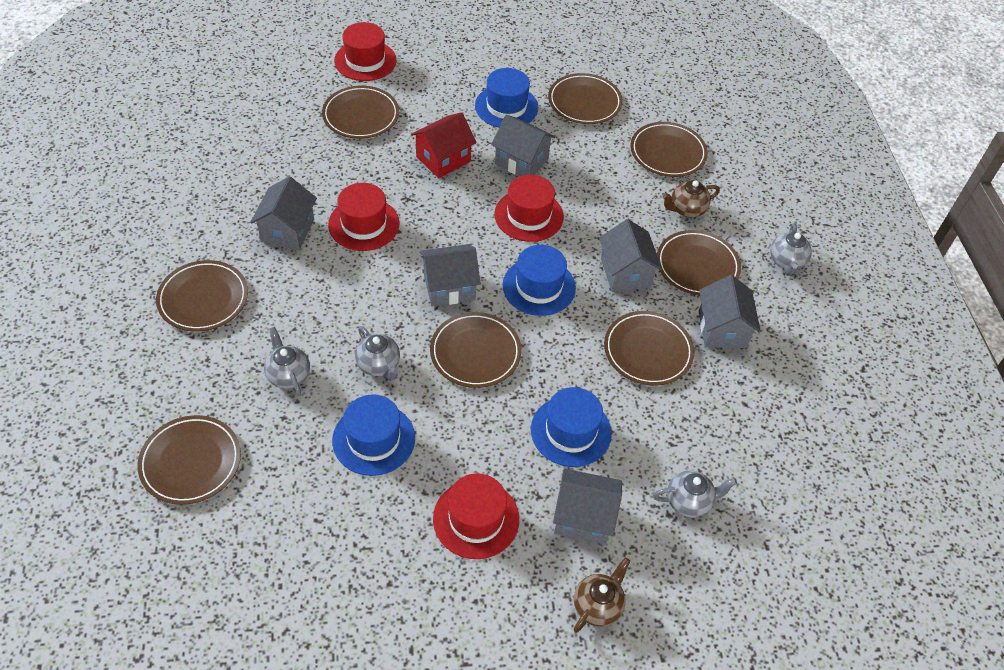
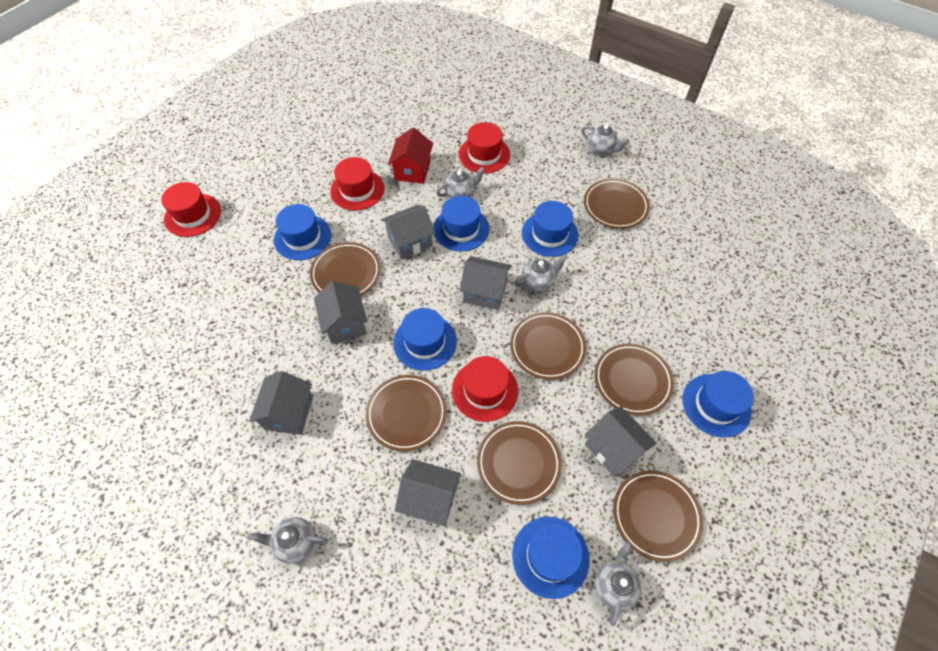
blue hat: [332,394,415,476] [475,68,538,127] [503,245,576,316] [531,387,612,467] = 4 -> [274,204,331,260] [393,308,457,371] [433,196,490,251] [512,517,589,599] [522,201,579,257] [683,371,754,438] = 6
brown plate: [138,415,241,505] [156,260,248,332] [322,86,399,139] [430,312,522,388] [548,73,623,124] [604,311,694,386] [630,122,708,177] [657,230,741,296] = 8 -> [310,242,380,296] [366,375,447,451] [477,421,562,505] [510,312,586,380] [584,179,650,229] [595,343,674,415] [613,470,703,562] = 7
brown teapot: [574,558,630,633] [662,180,720,218] = 2 -> none = 0
grey teapot: [264,327,310,396] [355,326,400,380] [653,470,737,518] [770,223,812,275] = 4 -> [249,517,328,564] [436,167,485,198] [514,254,568,291] [581,124,629,155] [595,541,641,626] = 5

